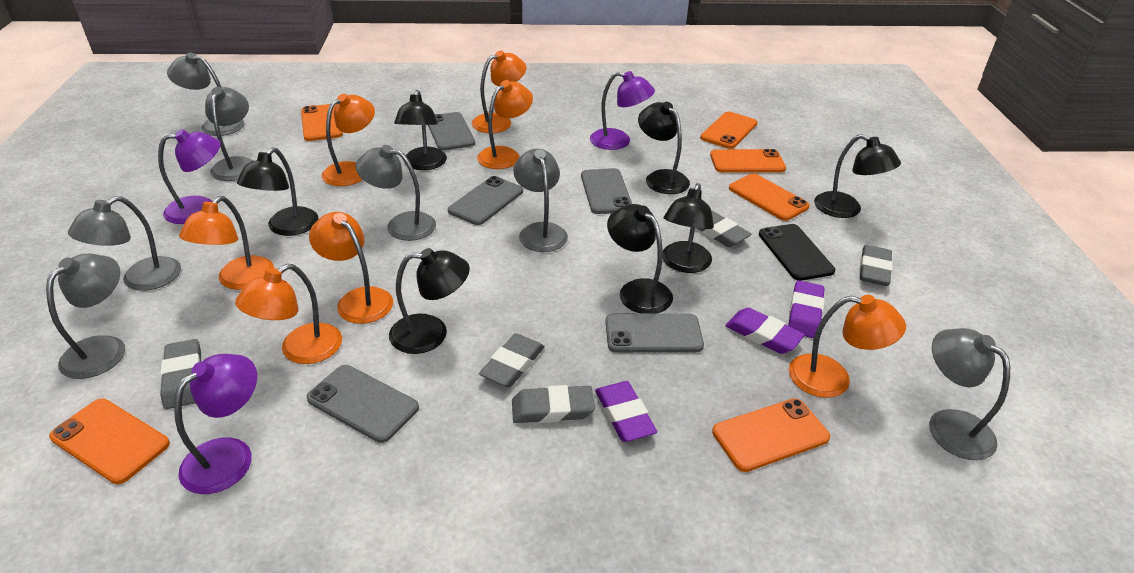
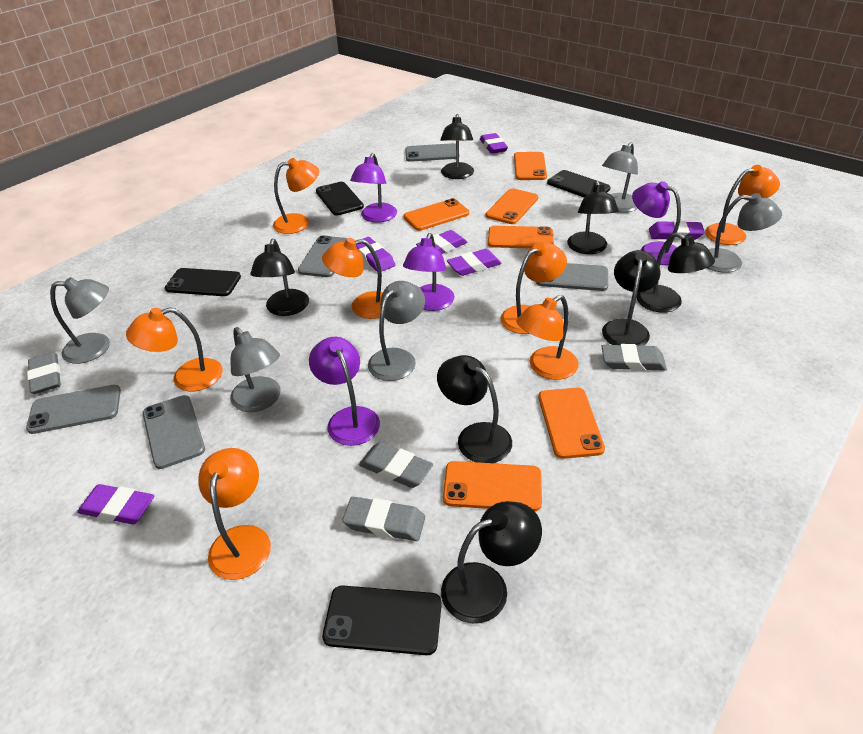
black phone: [759,224,835,281] = 1 -> [164,268,241,296] [316,182,364,216] [322,585,442,655] [547,170,611,197] = 4
grey eraser: [160,339,201,409] [479,333,545,388] [512,385,595,423] [697,210,752,247] [860,245,893,286] = 5 -> [27,352,61,394] [342,497,425,541] [359,442,433,488] [601,344,667,371] = 4
grey lamp: [46,254,125,379] [68,196,181,291] [167,53,245,136] [205,87,254,181] [355,145,436,241] [513,149,568,252] [929,328,1010,460] = 7 -> [50,277,110,364] [230,327,281,412] [368,281,425,381] [602,142,638,213] [708,193,782,273] = 5
purple eraser: [595,381,657,442] [725,308,805,354] [788,280,825,338] = 3 -> [77,484,154,524] [356,237,395,272] [416,230,467,254] [447,249,501,276] [480,133,508,154] [649,221,705,240] = 6
purple lamp: [158,129,221,224] [174,354,257,494] [590,71,655,150] = 3 -> [309,337,380,446] [350,153,397,223] [403,233,455,311] [632,181,681,265] = 4

